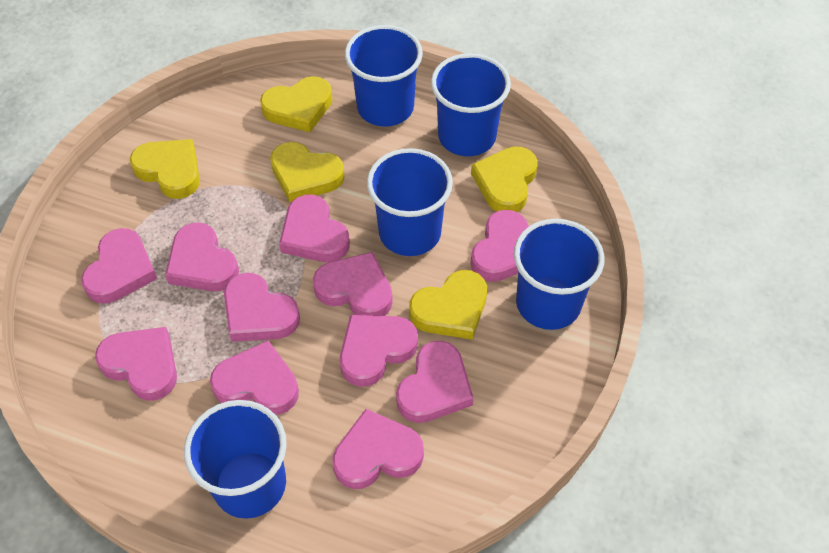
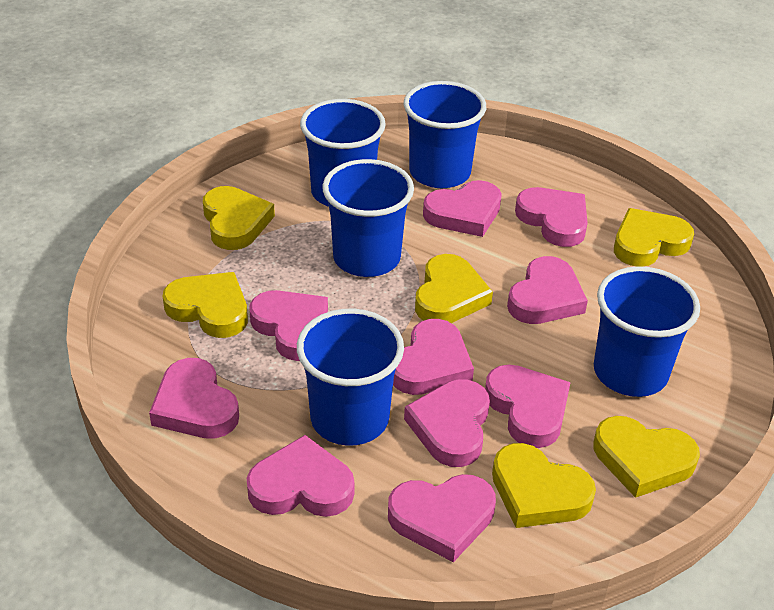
pink heart: [81,228,157,303] [95,327,177,401] [165,222,239,291] [210,340,299,415] [224,273,300,342] [279,195,350,262] [313,252,393,316] [332,409,424,489] [340,315,418,387] [396,341,474,423] [471,210,529,282] = 11 -> [149,358,239,439] [247,435,355,517] [250,290,328,361] [388,474,496,562] [393,319,474,395] [404,379,490,467] [423,180,502,237] [485,364,571,448] [507,256,588,324] [515,187,588,247] = 10
yellow heart: [130,139,200,199] [260,76,332,132] [270,142,345,202] [409,270,487,340] [471,146,538,212] = 5 -> [163,272,248,338] [203,186,275,250] [415,254,493,323] [492,443,596,528] [593,416,700,498] [614,208,694,267] = 6

